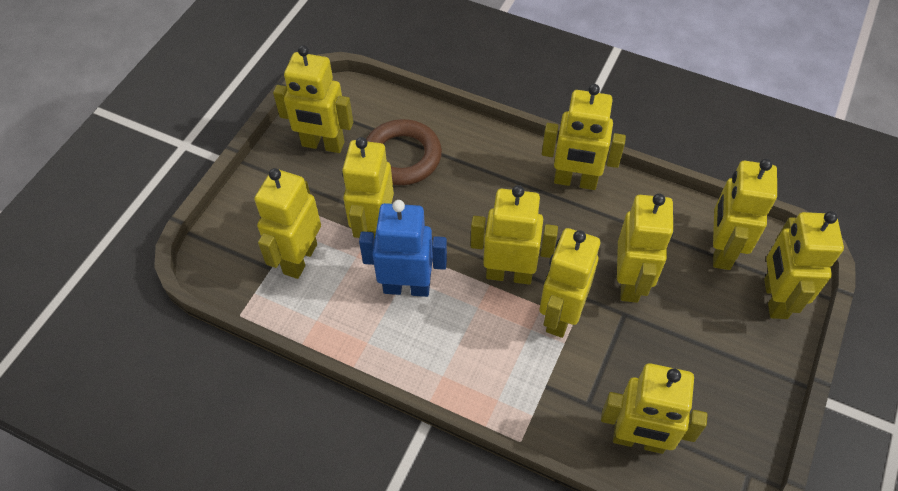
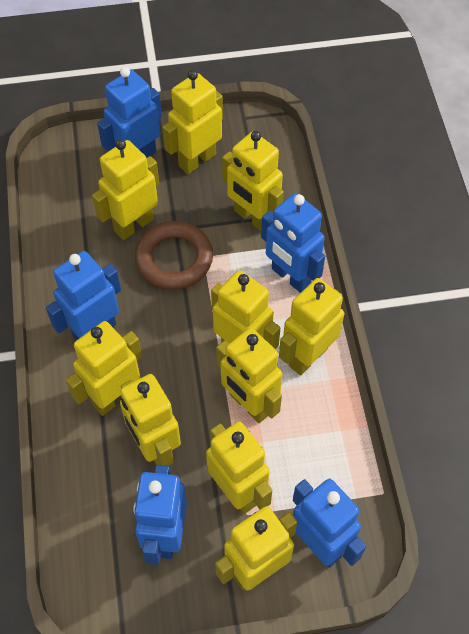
blue robot: [359,200,447,297] = 1 -> [46,251,121,341] [97,67,162,158] [133,465,187,565] [261,193,325,293] [293,479,366,568] = 5

